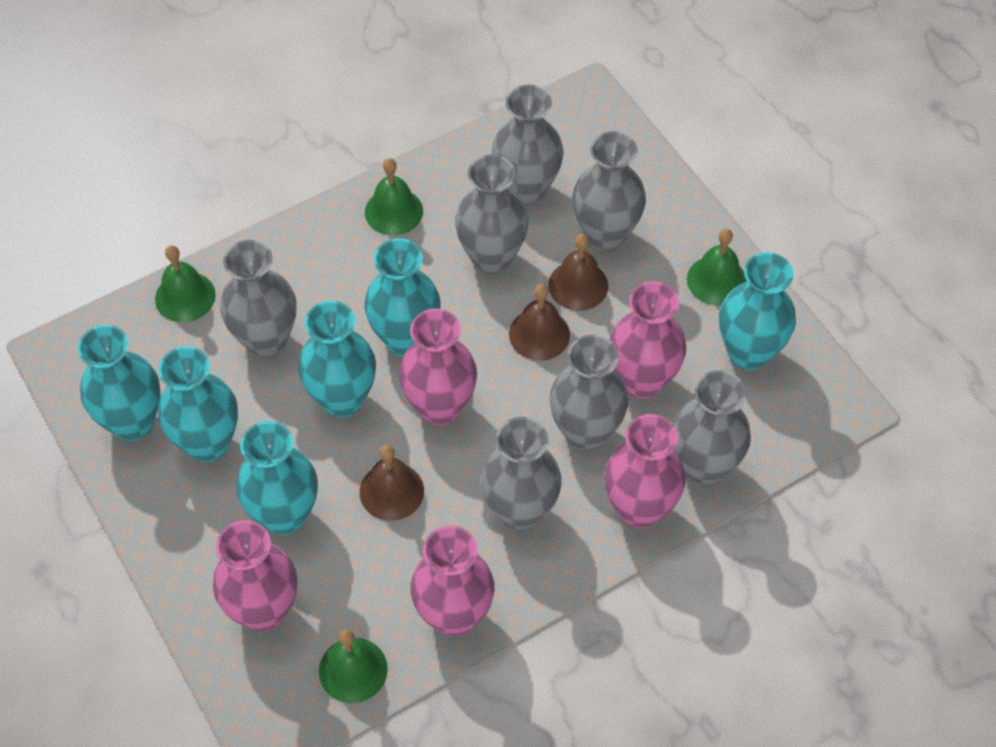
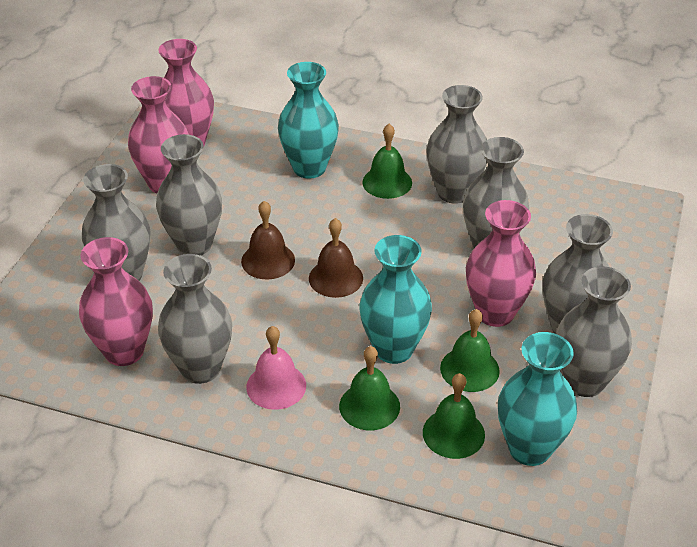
brown bell: [360,445,424,521] [509,284,570,361] [548,234,608,311] = 3 -> [241,201,295,279] [309,218,363,298] = 2
pink bell: none = 0 -> [246,326,306,410] = 1
pink vase: [213,520,297,631] [399,308,477,425] [410,525,494,636] [604,414,685,528] [609,281,686,399] = 5 -> [79,237,153,366] [128,76,189,193] [158,39,214,147] [466,200,536,327] = 4
turquoise vase: [77,324,161,441] [158,346,238,462] [236,421,318,535] [298,301,376,417] [364,238,441,356] [719,252,796,370] = 6 -> [278,62,339,178] [359,235,432,364] [498,332,577,466] = 3

